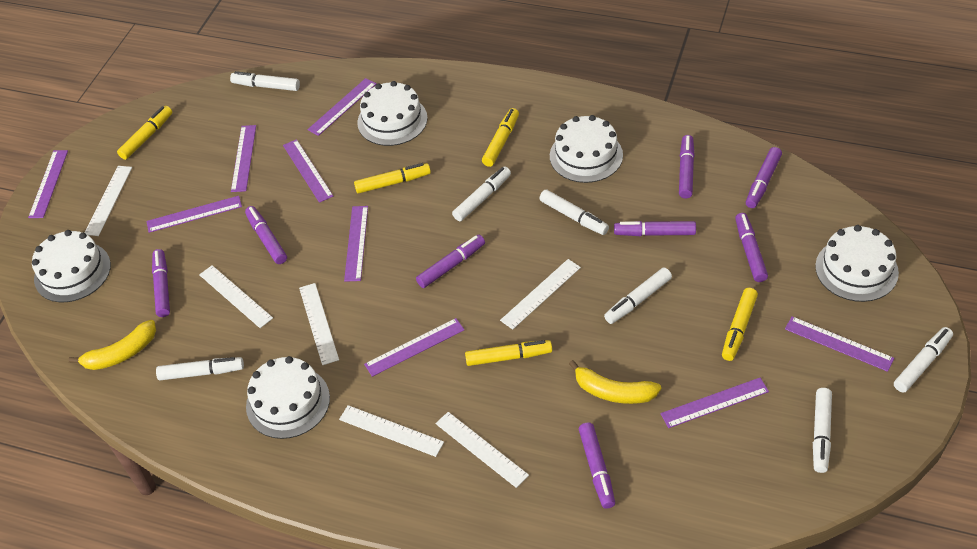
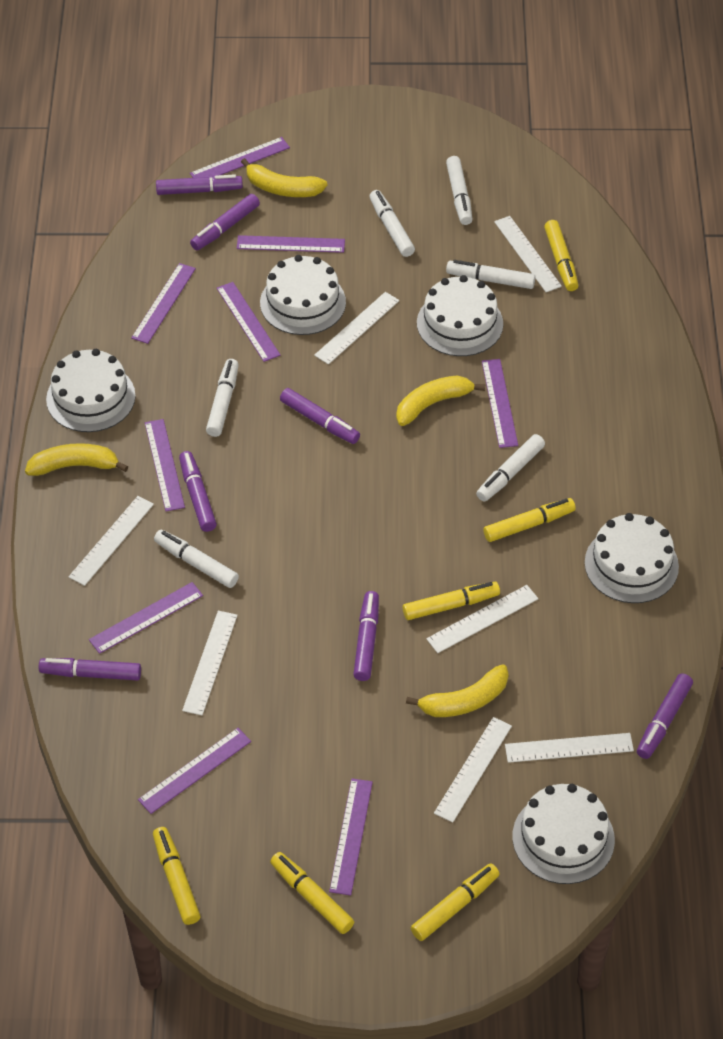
purple marker: [152,249,170,317] [245,206,287,264] [416,235,485,288] [579,422,615,509] [614,221,696,236] [679,135,695,199] [735,213,768,282] [746,147,782,208] = 8 -> [39,658,141,680] [156,174,243,195] [179,451,217,532] [190,194,260,250] [280,388,360,444] [353,591,379,681] [637,673,693,759] = 7
white marker: [156,357,244,380] [230,71,300,91] [452,167,511,221] [540,189,609,235] [604,268,672,324] [813,388,832,473] [894,327,953,393] = 7 -> [154,530,239,588] [206,359,239,437] [369,190,415,257] [446,156,473,225] [446,260,535,289] [476,434,545,502] = 6
white ruler: [85,166,132,236] [199,265,273,328] [299,283,339,365] [339,405,444,457] [435,412,529,488] [500,259,581,330] = 6 -> [68,496,154,586] [182,611,238,715] [314,292,399,365] [426,585,539,653] [434,717,512,823] [494,216,562,292] [505,733,634,763] = 7
yellow banana: [68,320,156,370] [569,360,661,404] = 2 -> [25,443,128,476] [241,158,327,197] [396,375,485,426] [406,664,509,717] = 4
yellow marker: [117,106,172,160] [354,163,431,194] [465,340,552,366] [482,108,519,167] [722,288,758,361] = 5 -> [153,827,201,925] [270,852,354,934] [403,582,500,620] [411,863,500,941] [483,498,576,542] [544,220,579,291] = 6

